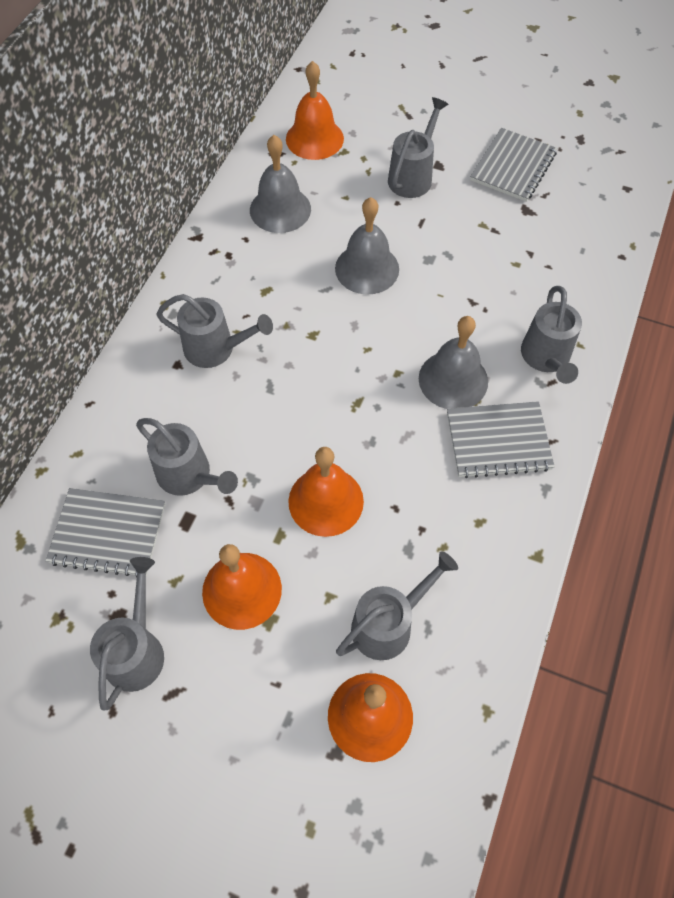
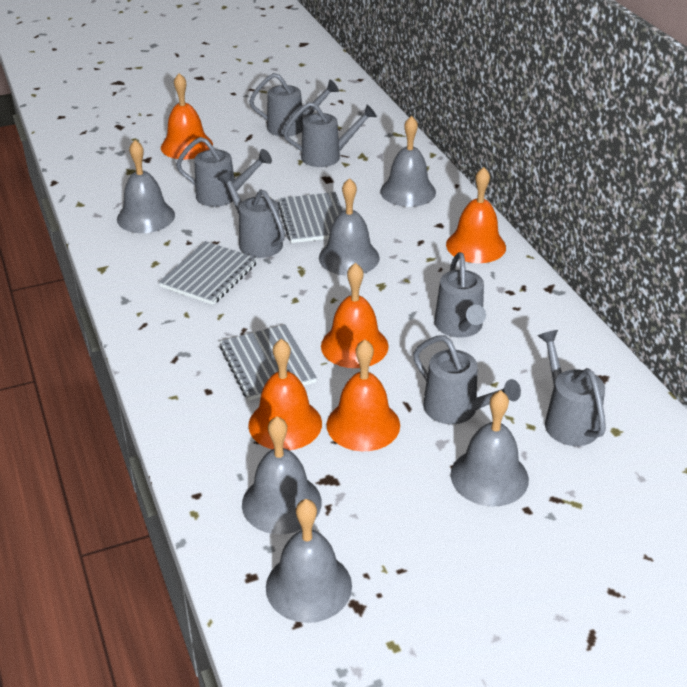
grey bell: [250,135,311,233] [335,197,399,295] [419,316,488,409] = 3 -> [117,140,175,233] [242,416,322,534] [266,499,352,623] [319,178,380,276] [380,116,436,207] [451,390,529,506] = 6
grey watering can: [90,557,164,711] [136,418,238,496] [156,294,273,368] [336,551,458,660] [388,97,448,198] [521,286,582,384] = 6 -> [176,137,272,207] [218,171,285,258] [249,73,339,137] [283,102,377,167] [413,335,521,424] [434,252,486,338] [538,330,606,446] = 7
orange bell: [202,544,282,630] [286,61,344,160] [288,447,364,537] [328,673,413,762] = 4 -> [161,73,213,160] [248,339,322,450] [321,263,388,368] [327,339,400,451] [446,167,506,263] = 5

